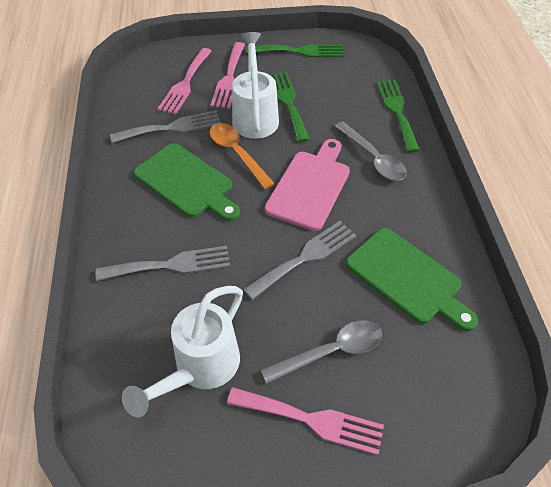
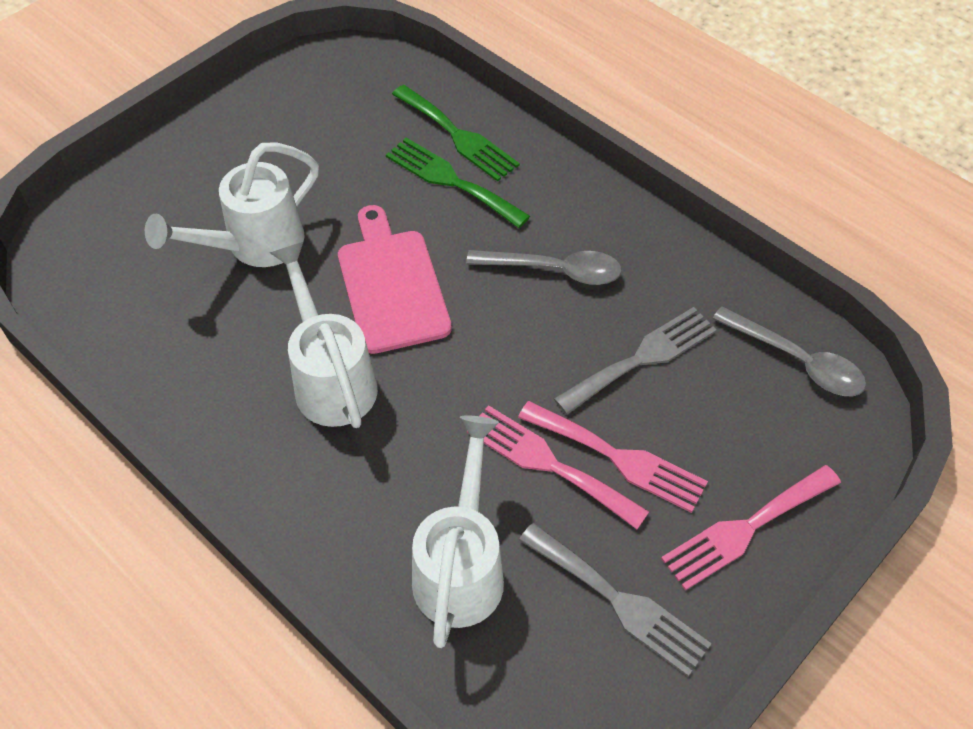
green cutting board: [134,143,240,221] [346,228,478,331] = 2 -> none = 0
green fork: [246,44,343,57] [269,72,310,142] [376,80,420,153] = 3 -> [386,138,530,228] [392,85,520,182] = 2
grey fork: [96,246,230,281] [110,110,221,143] [243,221,356,300] = 3 -> [519,523,712,677] [554,307,717,415] = 2
orange spoon: [209,123,275,189] = 1 -> none = 0
white watering can: [122,286,243,417] [232,32,279,139] = 2 -> [145,142,319,267] [270,242,378,428] [412,415,504,648] = 3

